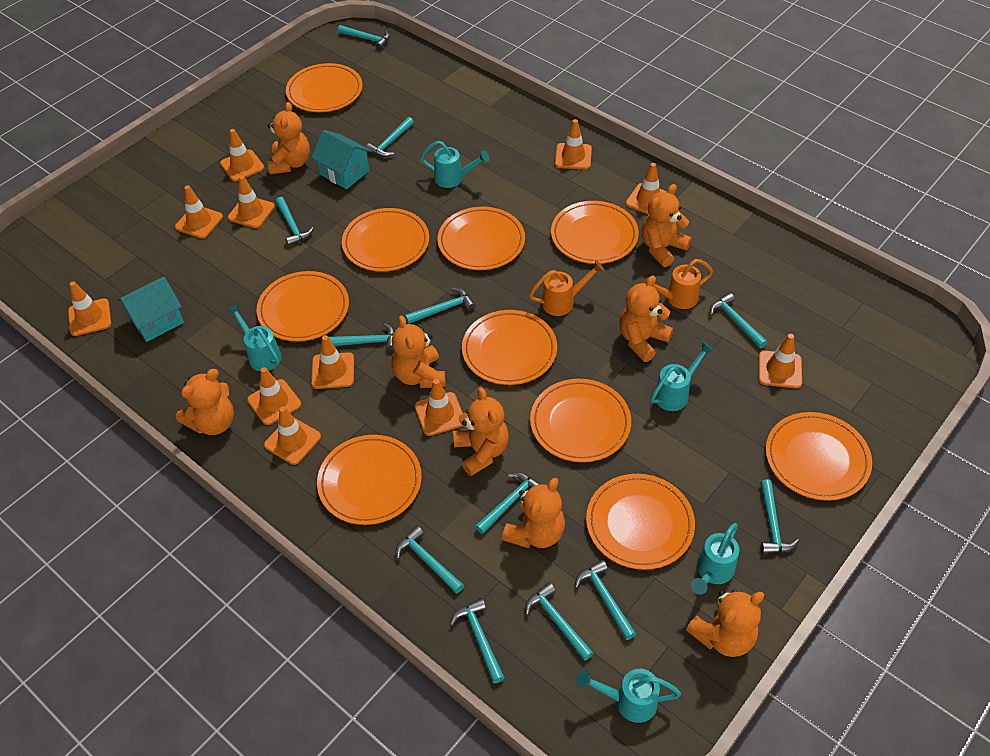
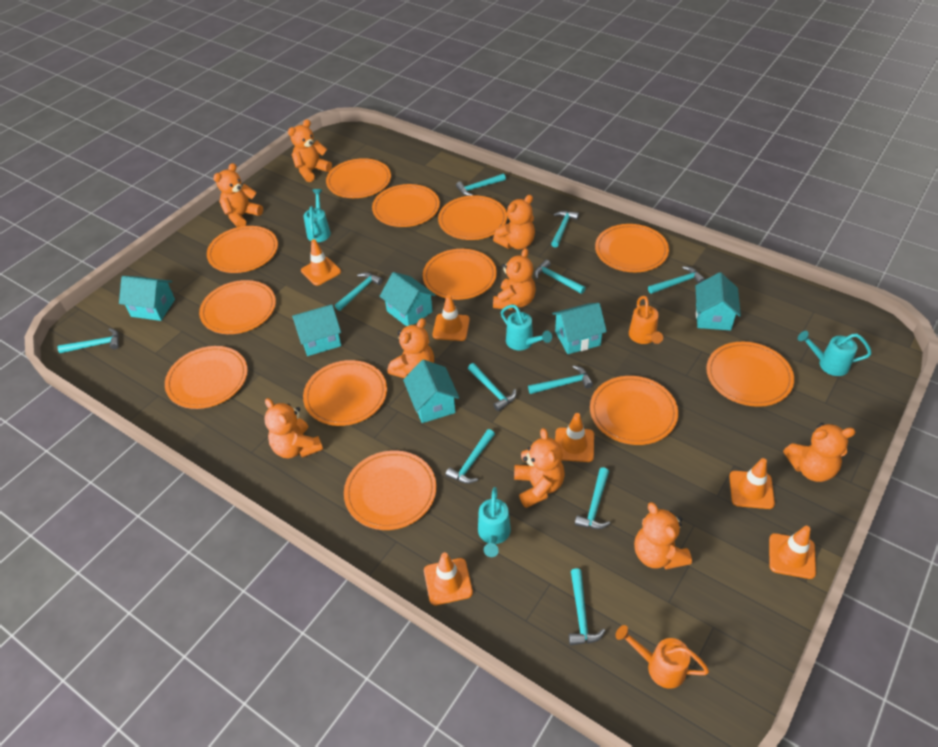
orange plate: [257,271,349,342] [286,63,363,112] [317,435,422,525] [342,208,429,272] [438,207,525,270] [462,310,557,385] [530,379,631,462] [551,201,639,264] [586,474,695,570] [766,412,872,501] = 10 -> [165,346,248,409] [199,280,276,334] [207,226,278,273] [303,360,387,426] [326,158,391,198] [344,450,436,530] [372,184,440,227] [423,249,497,300] [438,195,507,240] [590,376,678,445] [595,224,669,272] [706,342,794,407] = 12
orange teddy bear: [176,369,234,435] [267,102,310,174] [392,315,445,388] [453,387,509,476] [502,478,565,548] [619,275,673,362] [641,184,692,267] [686,590,764,657] = 8 -> [213,163,263,227] [264,398,323,458] [288,119,332,182] [388,318,434,378] [493,195,535,250] [493,248,536,310] [514,428,565,508] [634,502,692,570] [783,423,855,482] = 9
orange traffic cone: [68,282,111,336] [175,185,223,239] [220,129,264,181] [228,175,275,228] [247,367,301,425] [264,406,321,465] [311,335,354,389] [415,379,463,436] [555,119,592,170] [626,163,667,215] [759,334,802,388] = 11 -> [301,239,341,286] [424,552,473,605] [432,295,470,341] [555,413,594,462] [729,458,775,509] [769,526,816,579] = 6
turquoise hammer: [276,197,314,246] [329,323,395,351] [338,25,390,50] [366,117,414,157] [396,526,464,594] [405,288,475,324] [450,598,505,683] [475,473,541,534] [525,582,593,661] [575,560,636,640] [710,293,767,348] [760,479,799,554] = 12 -> [57,328,119,353] [335,272,383,311] [445,429,495,484] [456,173,506,196] [468,363,516,411] [528,365,593,394] [534,260,586,294] [551,211,579,248] [569,568,605,645] [575,467,610,529] [648,266,705,294] = 11
turquoise house: [118,277,184,342] [311,130,371,189] = 2 -> [119,276,175,321] [292,304,341,356] [380,272,435,326] [403,360,459,423] [552,303,607,354] [695,272,741,330] = 6
turquoise watering can: [226,303,282,371] [420,141,490,188] [577,669,681,723] [651,342,713,411] [691,523,739,595] = 5 -> [304,189,331,242] [478,487,511,557] [501,304,552,350] [798,331,872,376] = 4

